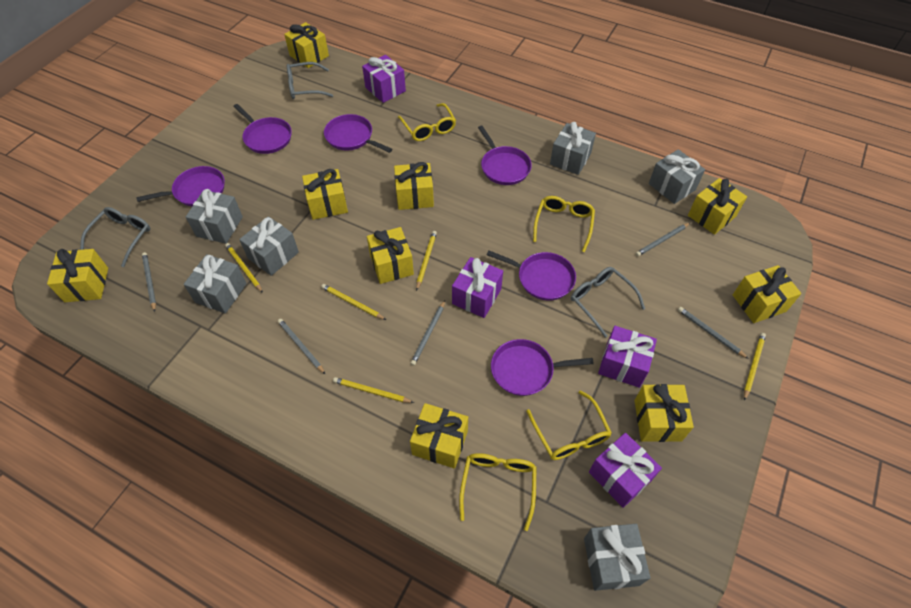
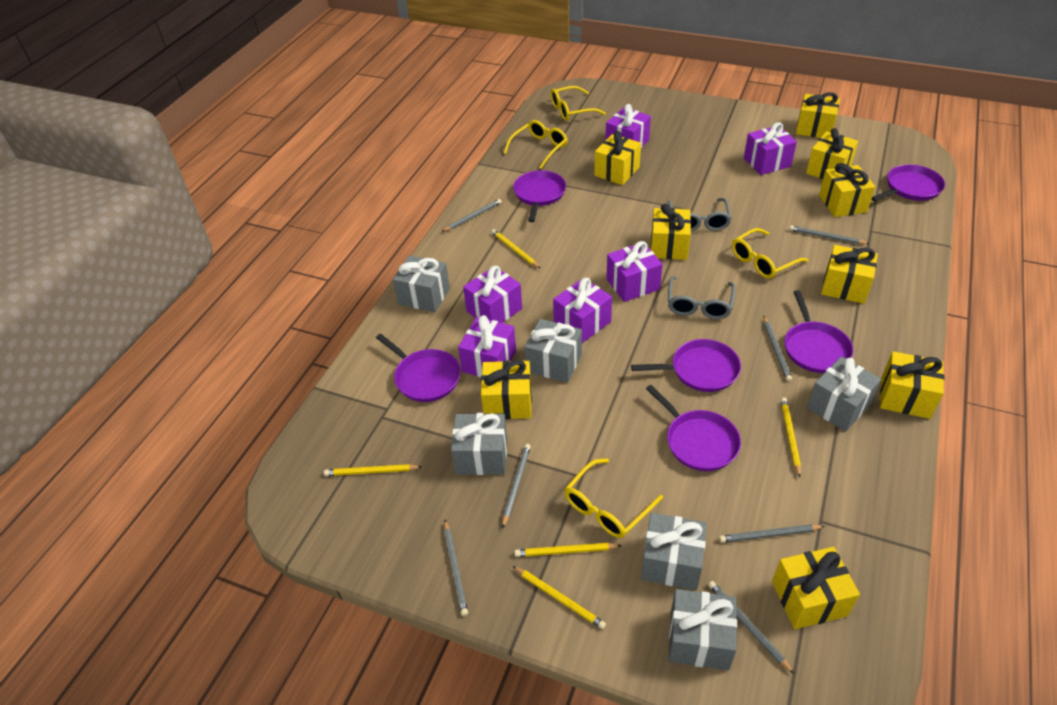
grey glasses: [80,207,150,267] [287,62,333,99] [571,267,645,338] = 3 -> [668,198,732,231] [668,276,736,319] = 2
grey pencil: [142,252,156,312] [278,319,325,374] [410,300,445,366] [636,223,690,256] [678,307,749,359] = 5 -> [442,199,502,232] [444,520,468,616] [502,444,531,529] [708,581,794,674] [719,524,825,543] [763,316,792,382] [789,225,869,244] = 7
purple gift: [362,55,406,103] [452,257,503,318] [589,433,662,508] [598,326,657,388] = 4 -> [458,315,516,377] [463,266,522,323] [553,278,612,343] [605,104,651,148] [606,241,663,302] [744,122,797,175] = 6

